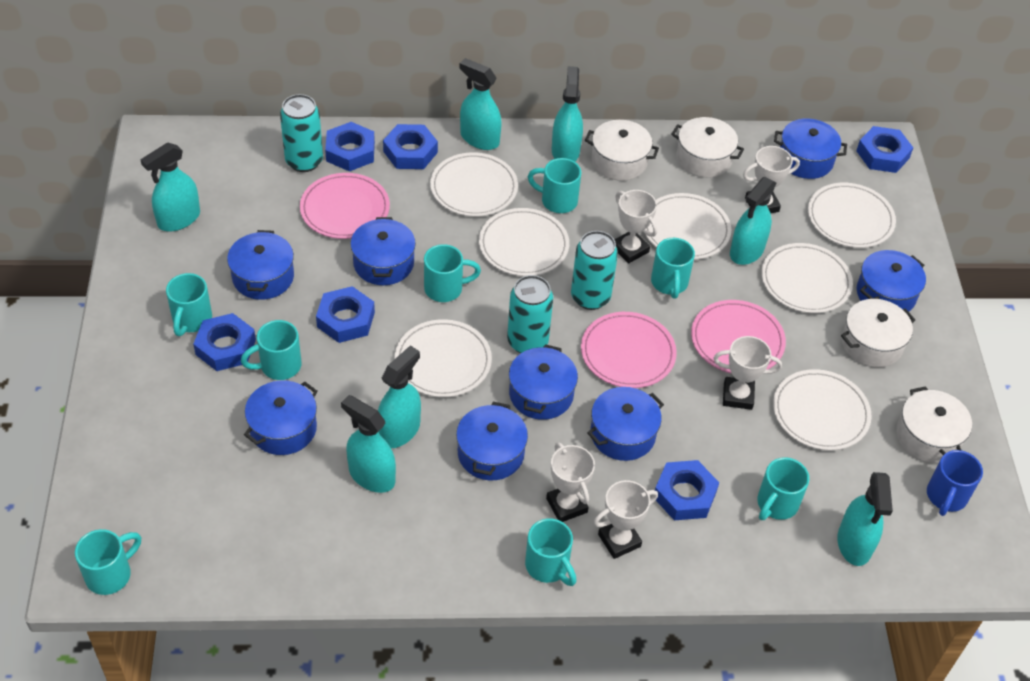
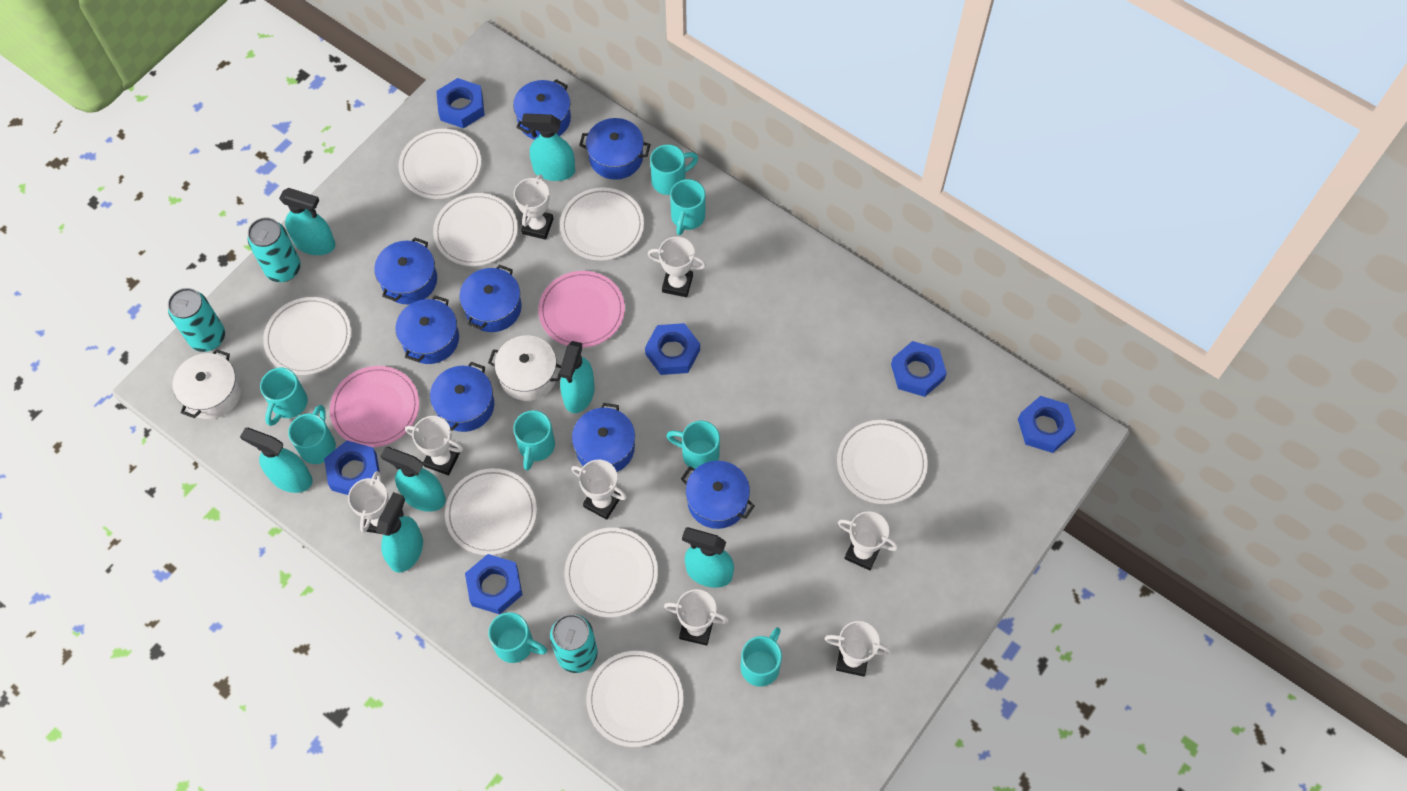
blue mug: [927,450,983,516] = 1 -> none = 0
pink plate: [300,173,390,239] [581,312,677,388] [691,300,786,374] = 3 -> [330,366,419,447] [538,271,625,348] = 2
white plate: [395,319,492,397] [430,152,518,217] [479,208,569,276] [645,193,731,260] [761,243,853,313] [773,369,872,450] [808,183,896,248] = 7 -> [263,297,351,375] [398,129,481,199] [433,193,518,266] [445,468,537,555] [560,187,644,261] [564,528,658,617] [586,651,683,747] [837,420,928,504] = 8
white pot: [585,120,659,181] [671,117,744,178] [841,299,915,368] [896,386,972,463] = 4 -> [173,349,241,419] [488,335,561,401] = 2
white trophy: [546,442,595,522] [593,480,658,559] [614,190,657,263] [714,336,782,410] [743,146,800,213] = 5 -> [348,471,389,534] [405,416,463,475] [514,174,554,240] [571,460,627,520] [648,237,706,297] [664,589,729,646] [824,621,891,677] [838,511,898,570] = 8

